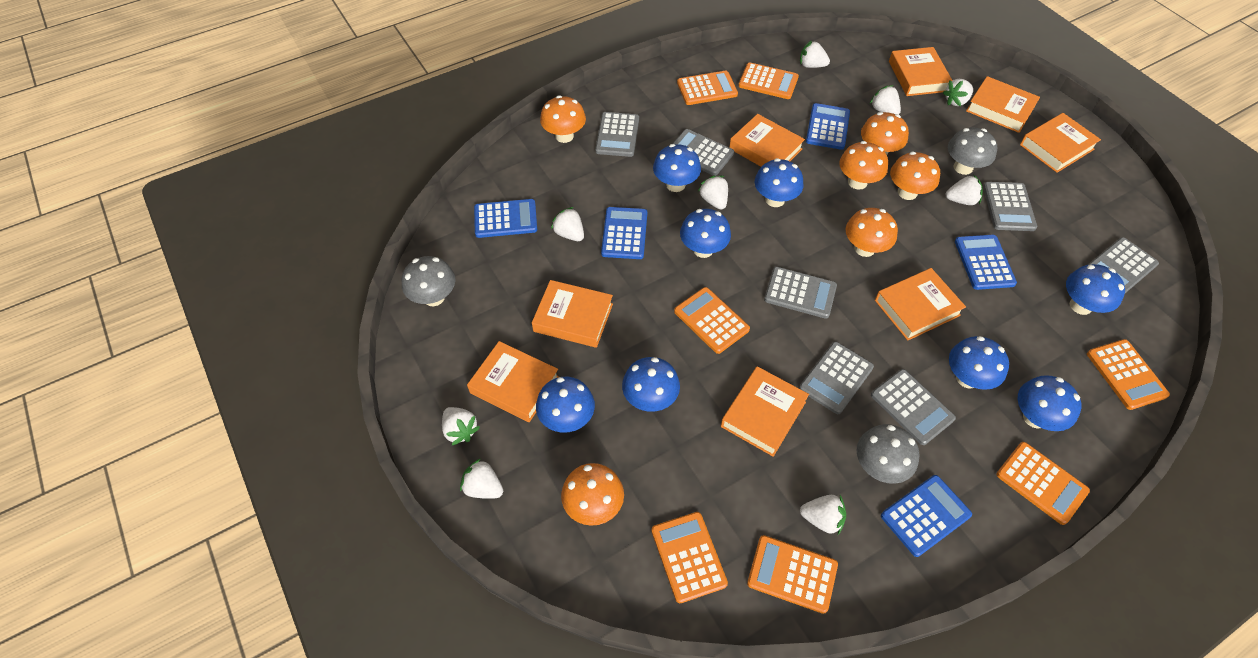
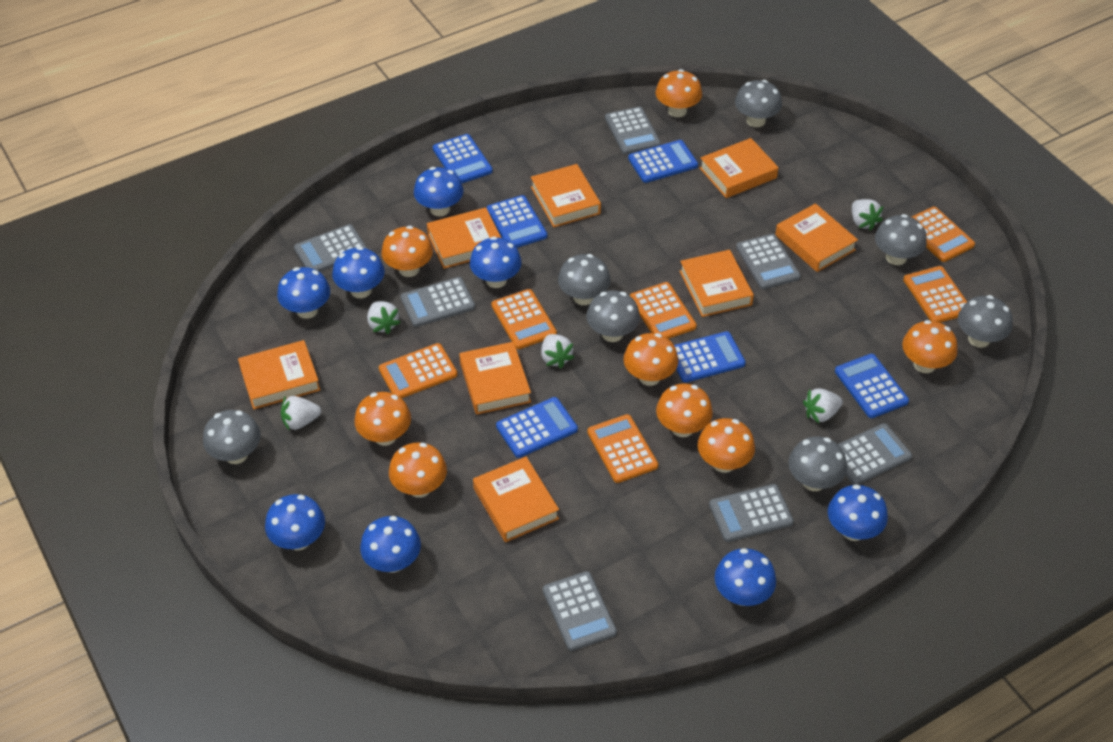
blue calculator: [474,199,537,238] [601,207,647,259] [806,103,850,150] [881,475,972,557] [955,235,1017,290] = 5 -> [433,134,493,183] [487,195,547,248] [496,397,578,458] [628,140,698,183] [674,331,746,383] [835,354,909,418] = 6
grey mushroom: [402,256,455,307] [857,424,919,484] [948,127,997,175] = 3 -> [203,410,261,464] [558,254,610,305] [587,290,640,342] [735,80,782,127] [788,436,847,491] [875,214,927,265] [958,295,1012,348] = 7
orange calculator: [651,512,728,603] [674,287,750,354] [677,71,738,105] [739,63,799,99] [747,535,838,614] [996,442,1090,525] [1087,339,1170,410] = 7 -> [379,343,458,398] [491,289,557,349] [587,414,658,483] [630,282,697,339] [903,266,967,323] [912,207,975,262] = 6
orange mushroom: [540,95,586,143] [561,463,624,526] [839,141,888,190] [846,208,898,257] [861,112,909,155] [890,152,940,200] = 6 -> [354,392,411,446] [381,226,433,277] [389,443,447,498] [623,333,678,386] [656,69,702,117] [656,384,713,437] [698,418,755,473] [902,320,958,373] = 8
white strawberry: [442,407,480,445] [460,458,503,499] [551,207,584,241] [698,176,728,210] [800,40,830,68] [800,495,846,535] [870,85,901,115] [942,79,973,106] [946,174,983,205] = 9 -> [281,396,321,431] [367,301,401,334] [541,334,575,368] [803,389,843,423] [852,199,883,231] = 5

